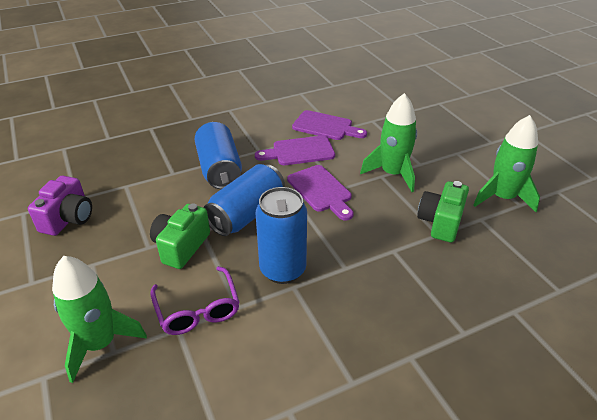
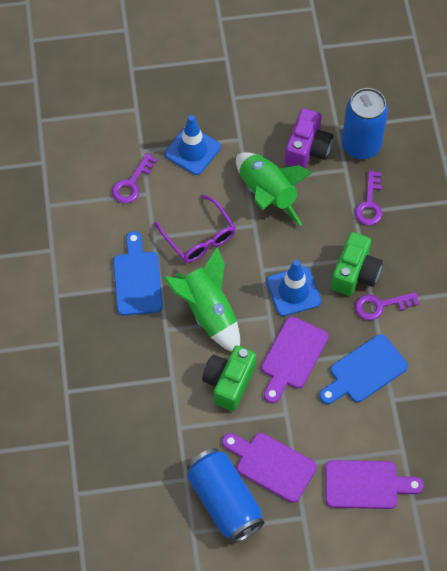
blue can: [195,122,242,189] [203,164,285,236] [256,187,307,284] = 3 -> [187,448,265,543] [342,88,388,159] = 2
blue cutting board: none = 0 -> [113,231,163,316] [319,334,408,404] = 2
blue traffic cone: none = 0 -> [165,115,221,175] [267,260,321,316] = 2
green rocket: [52,256,147,383] [360,93,417,192] [473,115,540,212] = 3 -> [163,247,240,352] [236,152,312,226] = 2
purple key: none = 0 -> [112,153,157,203] [355,170,382,225] [355,292,419,320] = 3

